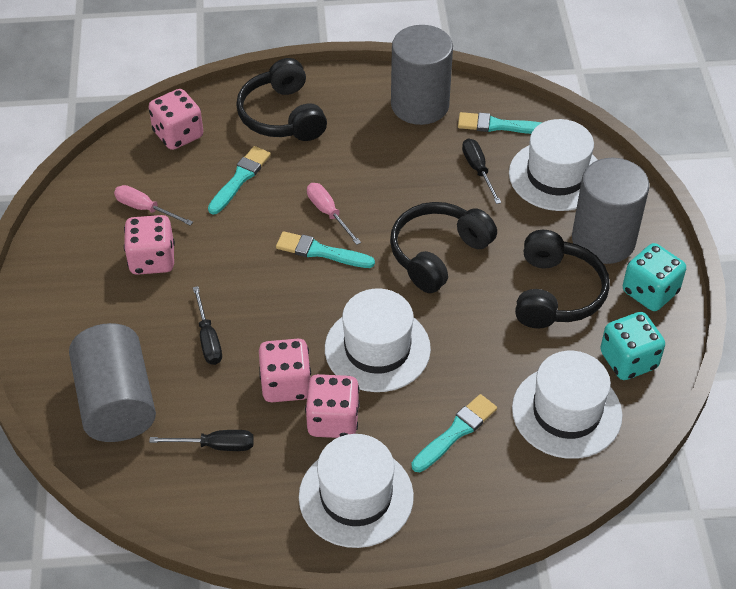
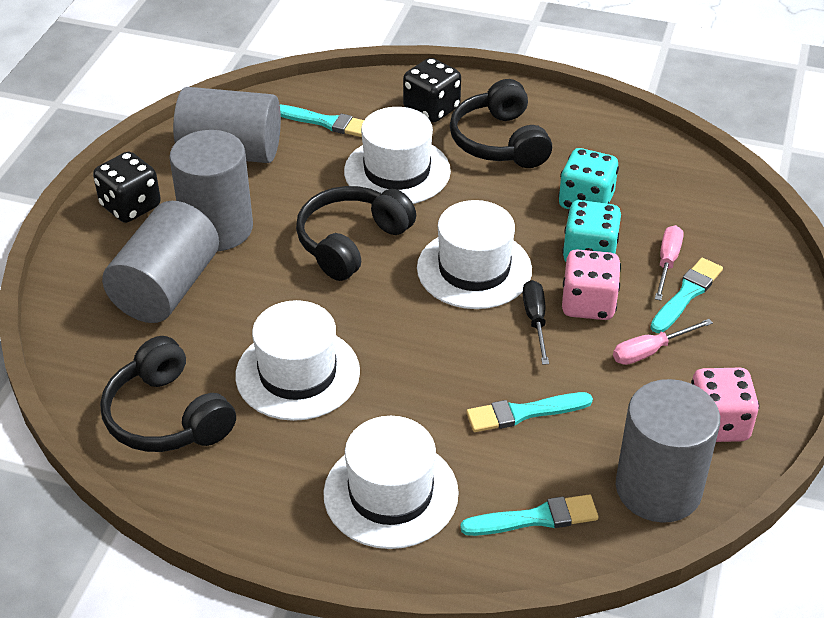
black dice: none = 0 -> [93,152,161,223] [403,58,461,123] = 2
black screwdriver: [149,430,254,451] [193,286,222,365] [462,138,502,204] = 3 -> [523,280,549,365] = 1
grey cylinder: [69,323,156,442] [391,25,453,125] [572,158,649,264] = 3 -> [102,201,219,323] [169,130,253,251] [173,87,281,163] [616,379,720,523] = 4
pink dice: [124,215,175,275] [149,89,203,150] [259,339,311,402] [305,374,360,438] = 4 -> [562,249,621,320] [691,368,759,442] = 2

